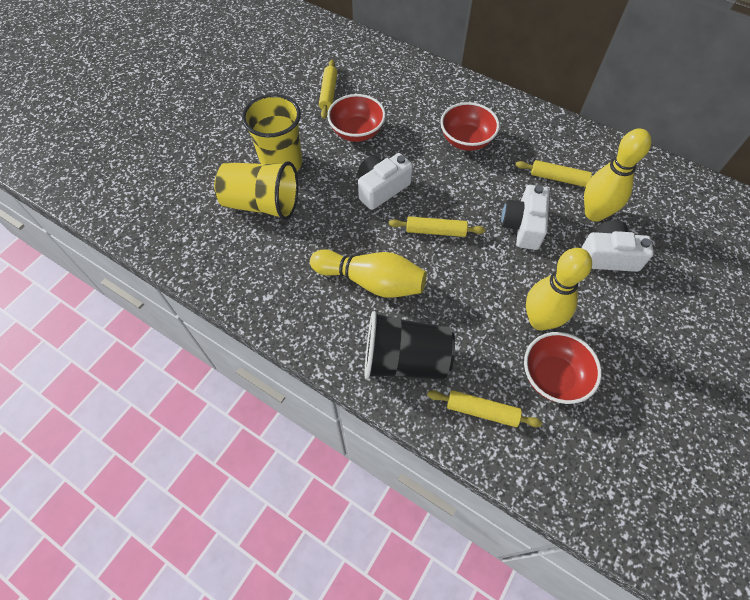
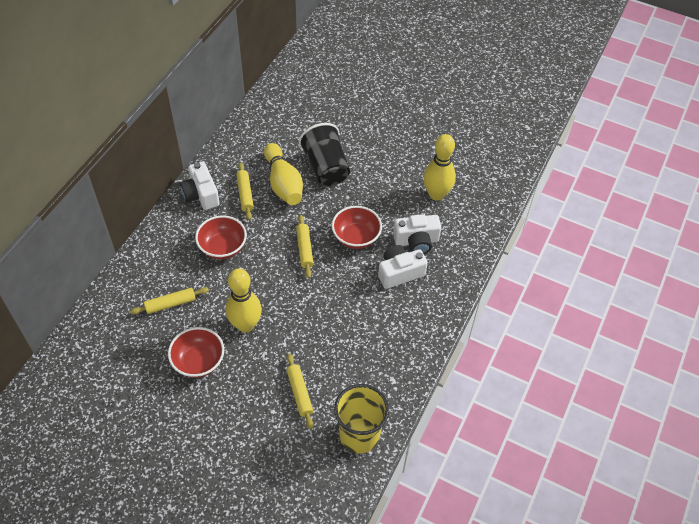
yellow cup: [214,161,298,220] [242,94,302,172] = 2 -> [334,384,389,454] = 1

